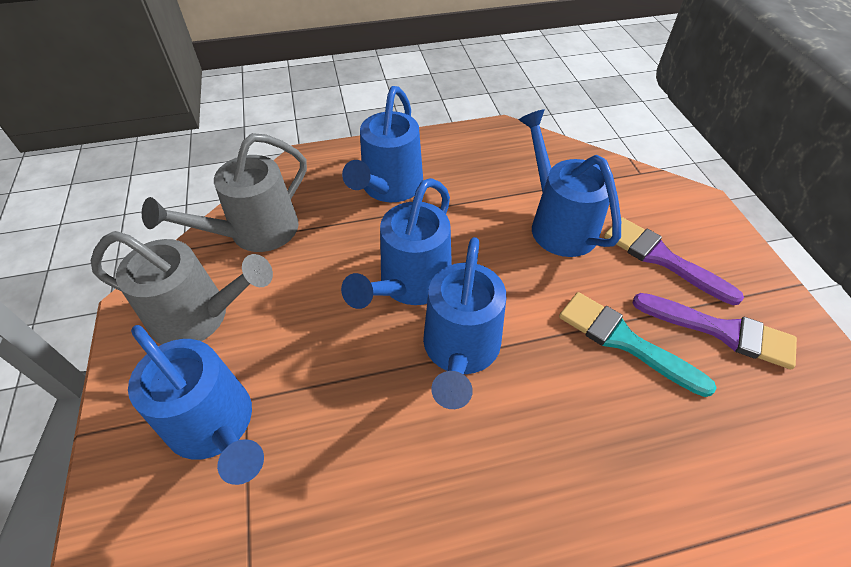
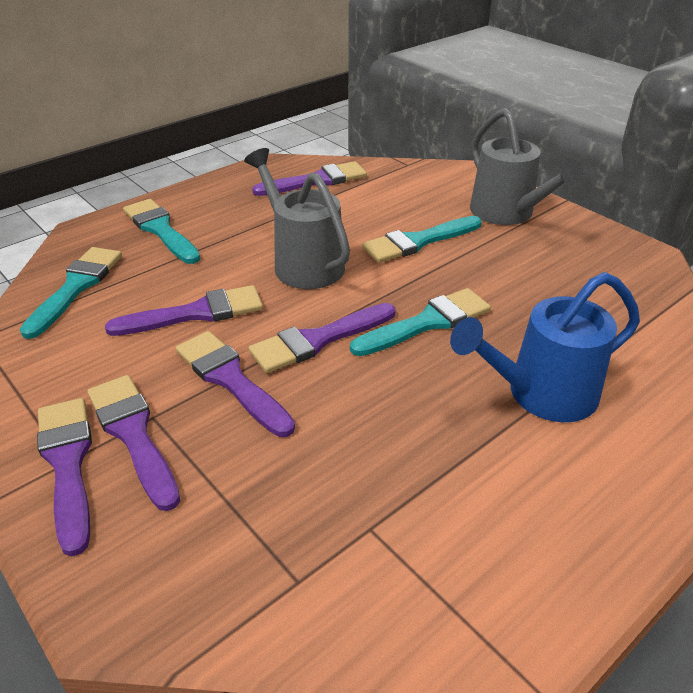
blue watering can: [128,325,264,485] [341,178,452,309] [342,86,423,202] [423,237,506,409] [519,109,621,257] = 5 -> [450,272,640,422] = 1
purple brush: [604,217,744,305] [632,293,797,369] = 2 -> [37,398,92,556] [87,375,180,511] [105,285,263,336] [175,331,295,437] [248,303,396,373] [252,161,367,196] = 6
turquoise brush: [559,292,717,397] = 1 -> [20,247,122,339] [123,199,200,264] [350,288,491,356] [362,216,482,263] = 4

